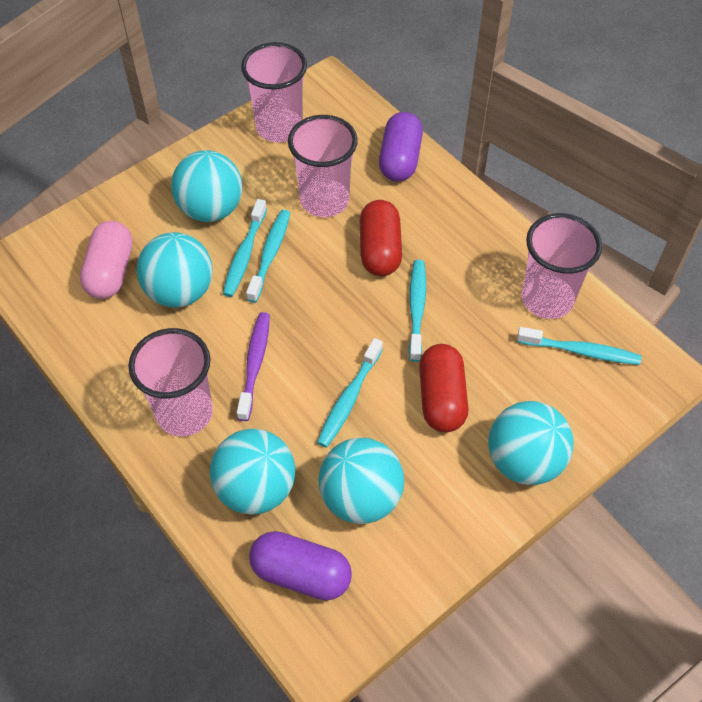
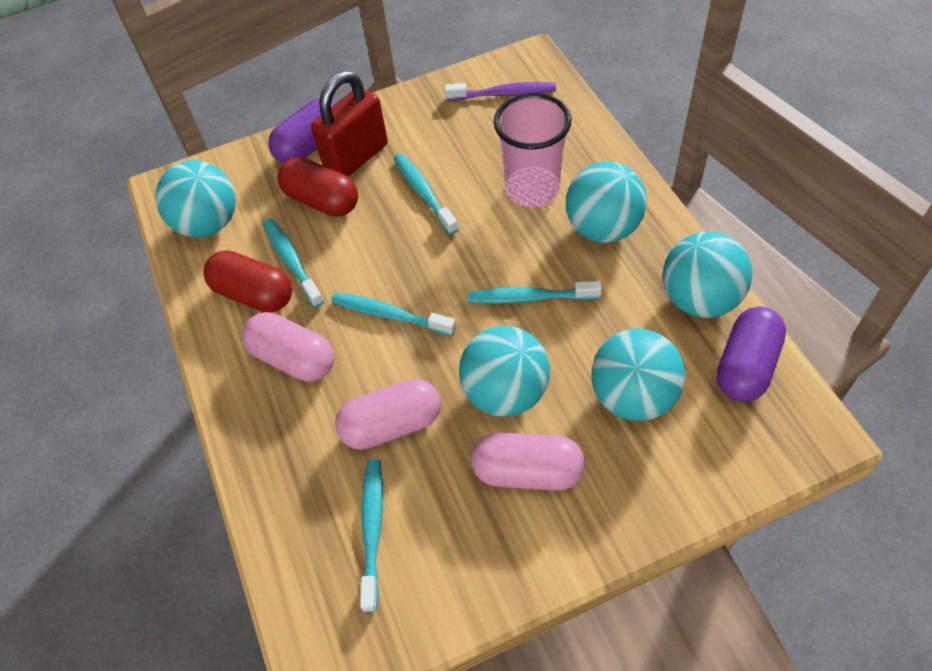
pink capsule: [80,221,132,299] = 1 -> [242,312,334,382] [335,379,441,450] [471,433,585,491] = 3
pink cup: [128,328,213,437] [241,42,307,142] [288,115,358,217] [521,213,602,319] = 4 -> [494,93,572,207] = 1
red padlock: none = 0 -> [311,71,388,177] = 1

